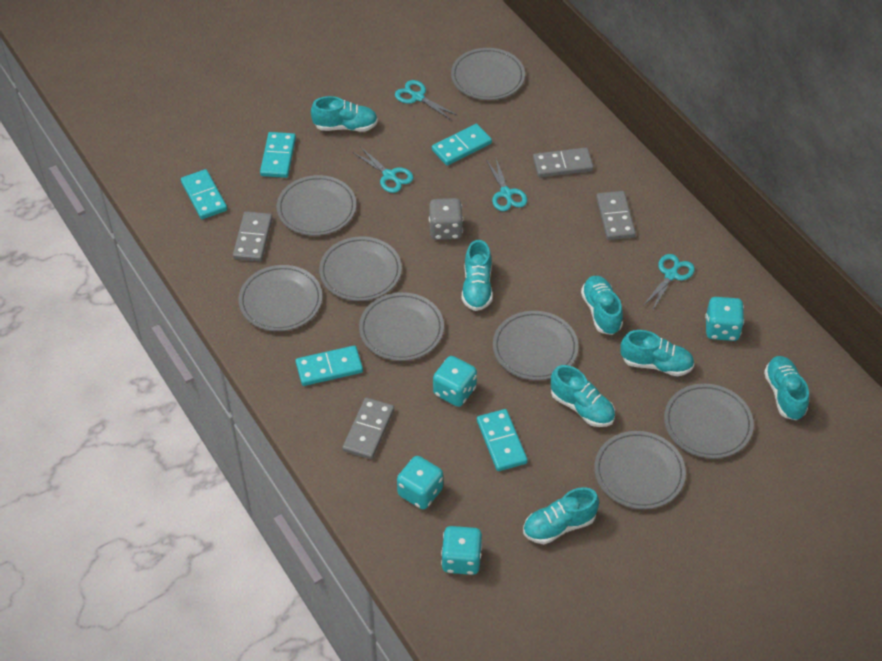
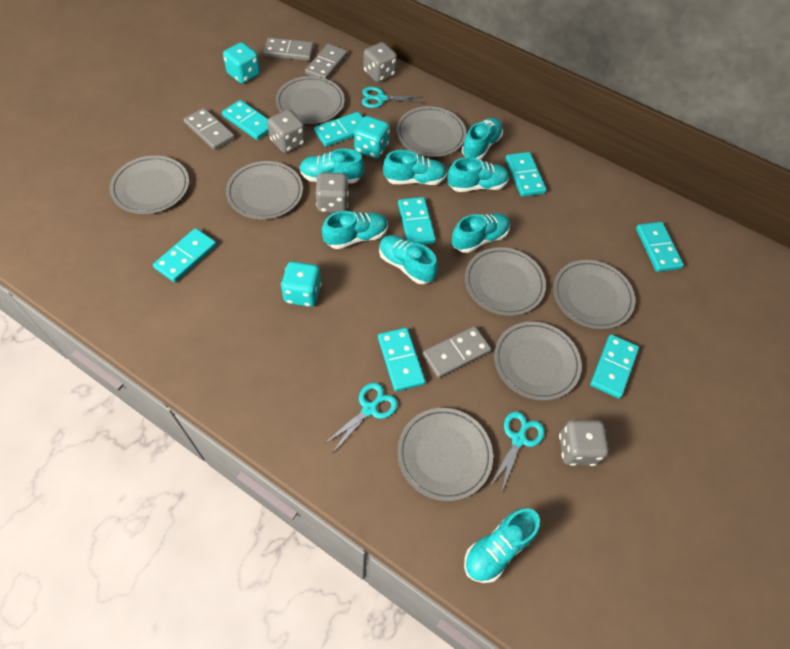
grey dice: [429,198,463,240] = 1 -> [267,109,306,153] [316,172,349,213] [363,42,397,82] [559,419,609,466] = 4
turquoise dice: [397,456,443,509] [433,356,477,407] [441,526,482,575] [705,297,744,341] = 4 -> [223,42,260,83] [281,261,322,307] [354,116,390,159] = 3
turquoise domino: [181,169,227,219] [260,132,296,178] [296,346,363,386] [432,124,492,166] [477,409,528,471] = 5 -> [153,228,217,282] [222,100,269,140] [314,112,363,147] [378,328,426,392] [398,197,436,245] [505,152,547,197] [590,334,639,399] [636,222,684,272] = 8
turquoise scissors: [352,147,413,193] [395,80,458,120] [486,159,527,211] [643,254,695,310] = 4 -> [323,383,398,453] [362,87,424,108] [490,411,545,493] = 3
turquoise shoe: [311,96,378,132] [462,240,493,311] [523,487,599,544] [551,365,615,427] [581,276,623,335] [620,330,694,376] [764,356,809,420] = 7 -> [300,149,364,183] [322,211,388,249] [379,235,438,284] [383,150,447,185] [447,157,509,192] [452,213,510,253] [462,118,503,160] [464,508,540,583] = 8

